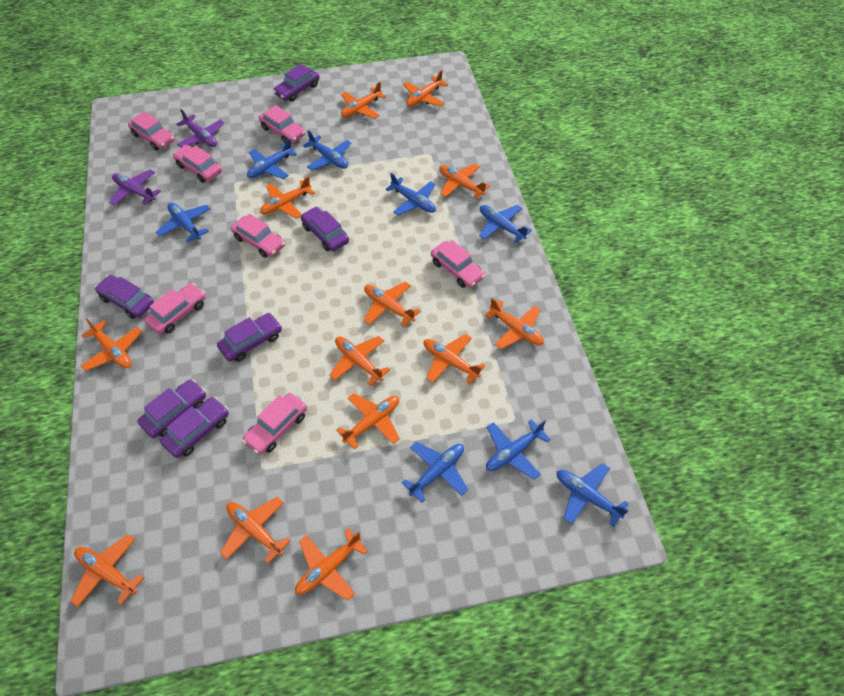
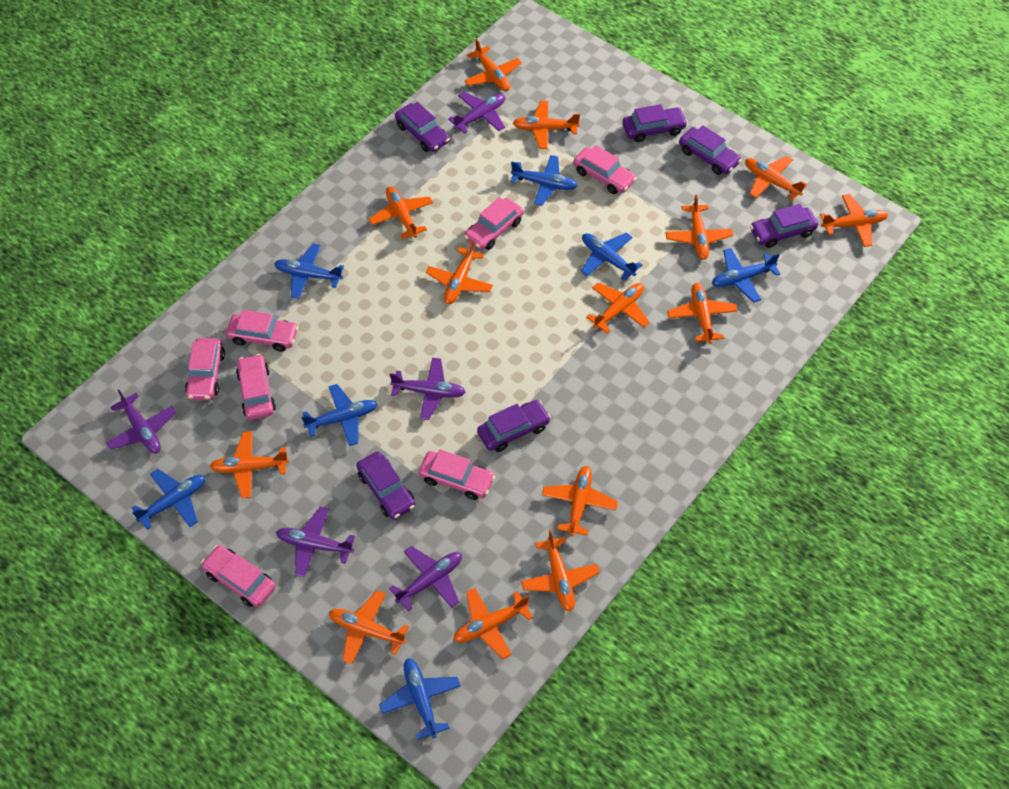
blue plane: [156,202,210,243] [247,138,297,179] [303,130,352,170] [385,173,436,216] [401,442,468,503] [479,205,532,243] [486,419,551,480] [556,463,629,527] = 8 -> [131,469,206,530] [274,243,344,299] [301,384,378,446] [379,658,461,740] [510,155,578,206] [581,232,642,281] [712,248,780,303] = 7
orange plane: [70,534,144,607] [81,318,142,371] [220,497,291,564] [260,176,315,219] [295,528,368,601] [329,336,390,386] [336,393,400,449] [341,82,386,119] [364,282,421,327] [403,70,448,107] [424,334,485,384] [439,164,490,199] [484,298,544,349] = 13 -> [210,431,289,498] [329,590,409,664] [369,186,433,239] [426,240,493,304] [453,588,533,659] [464,39,522,91] [513,101,580,149] [521,530,600,612] [542,466,618,536] [586,283,650,333] [665,194,733,260] [667,283,738,344] [745,156,808,201] [820,194,888,247] = 14
purple plane: [109,169,161,206] [176,109,224,148] = 2 -> [106,389,176,453] [276,507,355,577] [389,546,462,611] [390,358,466,420] [448,92,505,134] = 5

